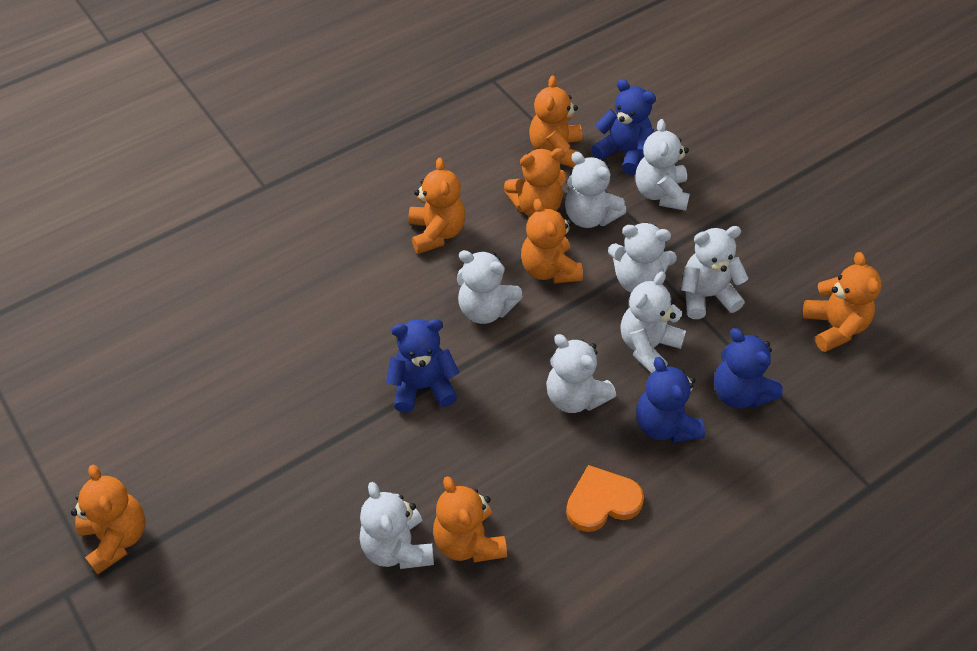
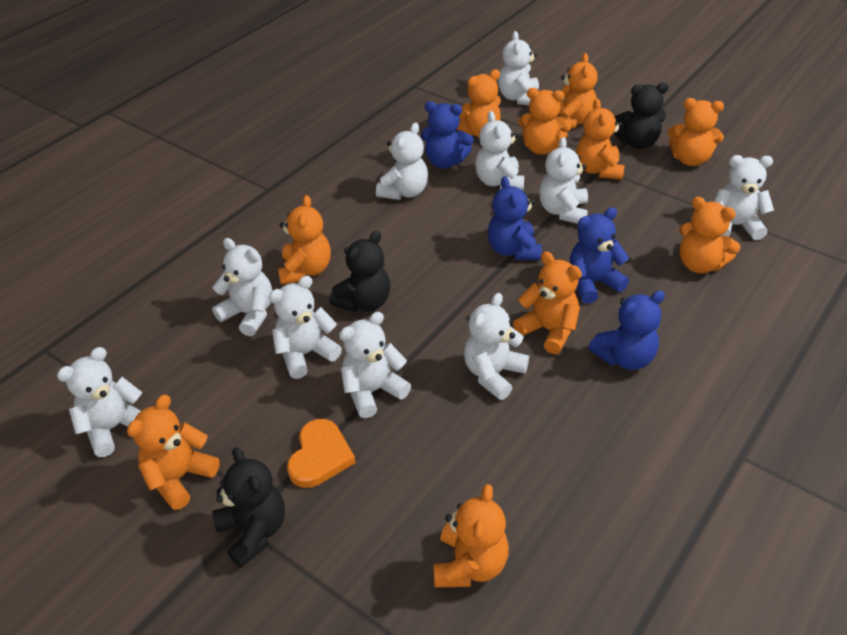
black teddy bear: none = 0 -> [212,447,285,568] [329,231,390,312] [614,83,669,149] = 3
orange teddy bear: [71,464,146,574] [408,158,465,254] [433,476,507,563] [504,148,567,217] [521,199,583,284] [529,75,582,167] [803,252,882,352] = 7 -> [127,395,220,510] [278,195,331,285] [434,484,509,588] [457,69,501,137] [513,252,582,354] [518,88,571,155] [555,53,598,128] [577,99,625,179] [668,98,724,166] [679,197,740,273] = 10
white teddy bear: [360,482,434,569] [457,250,523,324] [546,334,616,413] [565,152,626,228] [608,222,677,293] [620,271,686,374] [635,119,690,211] [681,226,749,319] = 8 -> [57,347,142,457] [212,238,272,336] [268,276,342,379] [339,312,411,418] [376,123,428,200] [464,293,529,400] [475,111,524,190] [498,31,539,105] [539,137,588,224] [714,155,774,240] = 10

